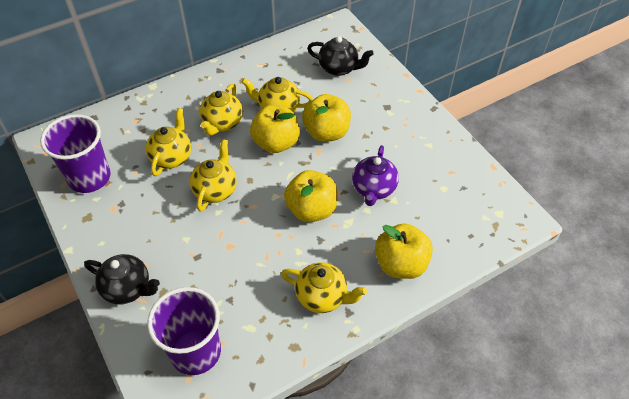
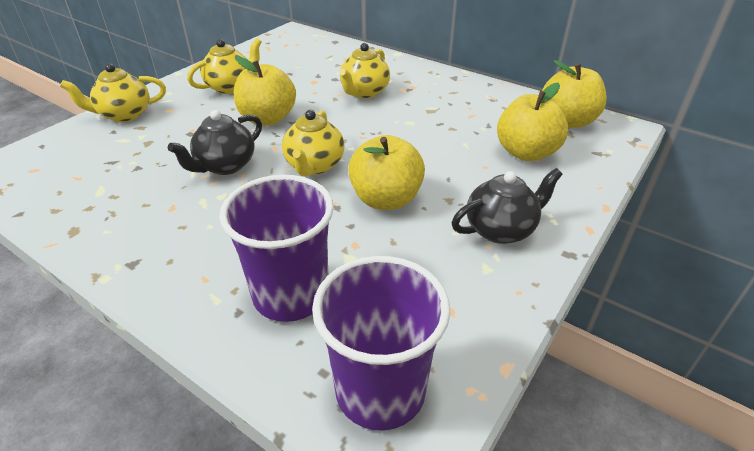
purple teapot: [352,145,399,206] = 1 -> none = 0
yellow teapot: [146,108,191,176] [190,139,237,212] [200,84,243,136] [242,77,313,112] [281,262,367,313] = 5 -> [60,63,166,122] [187,38,262,94] [282,110,345,176] [340,43,390,98] = 4

